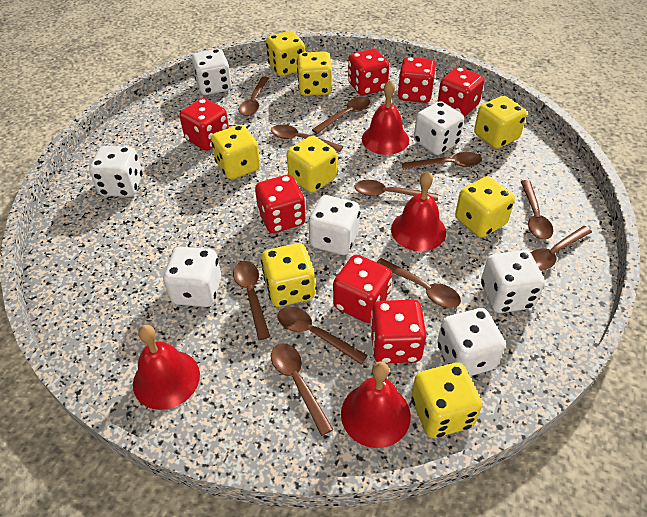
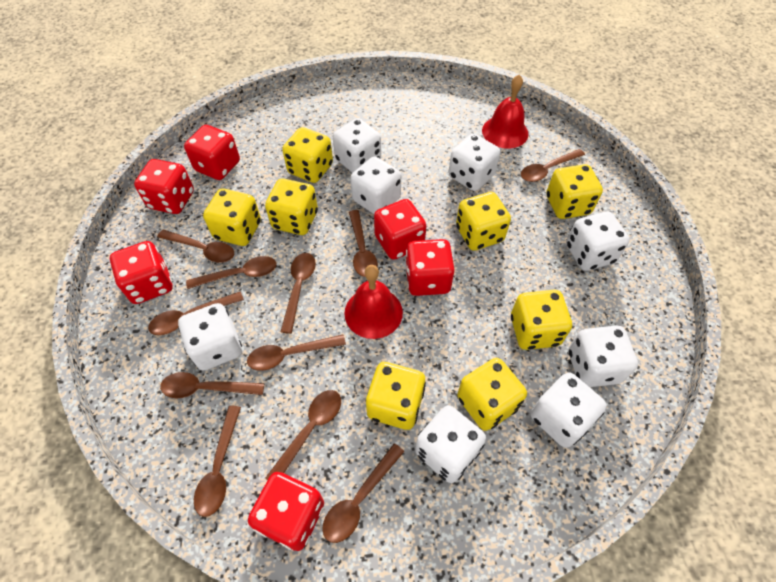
red bell: [133,325,200,410] [341,361,411,448] [362,80,409,155] [391,171,446,251] = 4 -> [344,265,403,339] [482,75,528,149] = 2
red dice: [179,98,229,151] [255,175,306,233] [333,255,392,323] [348,48,389,96] [370,300,427,363] [397,57,436,103] [437,67,485,117] = 7 -> [110,241,173,304] [134,159,194,214] [184,125,240,180] [248,472,324,551] [374,199,426,260] [405,239,455,296] = 6
white dice: [89,146,143,197] [163,247,221,307] [192,49,232,95] [308,195,360,255] [414,101,464,155] [437,308,505,376] [481,250,545,313] = 7 -> [178,303,242,371] [333,118,381,173] [350,157,401,214] [415,405,486,483] [449,134,500,191] [531,373,607,448] [566,212,630,271] [569,326,638,387] = 8

